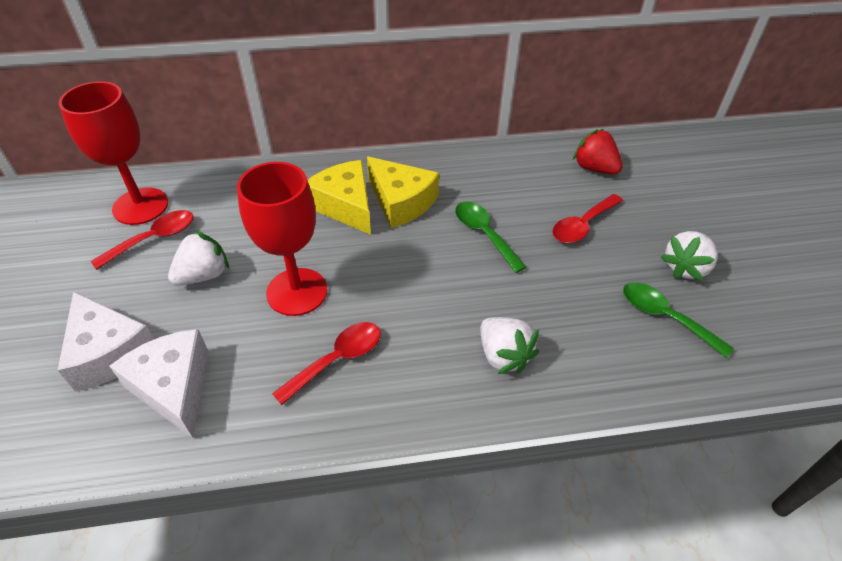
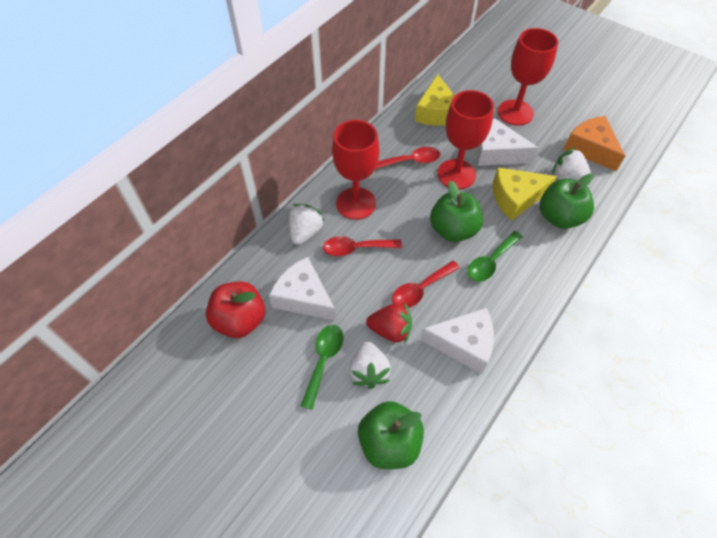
green apple: none = 0 -> [358,401,424,469] [430,181,483,242] [540,173,594,229] = 3
orange cheese: none = 0 -> [563,116,625,171] = 1
red apple: none = 0 -> [206,281,265,338] = 1
red goblet: [59,81,168,225] [237,162,327,316] = 2 -> [332,120,379,220] [437,90,494,189] [498,28,558,126] = 3
white cheese: [58,291,154,392] [109,329,209,438] = 2 -> [269,257,336,321] [420,308,494,374] [477,118,538,166] = 3

